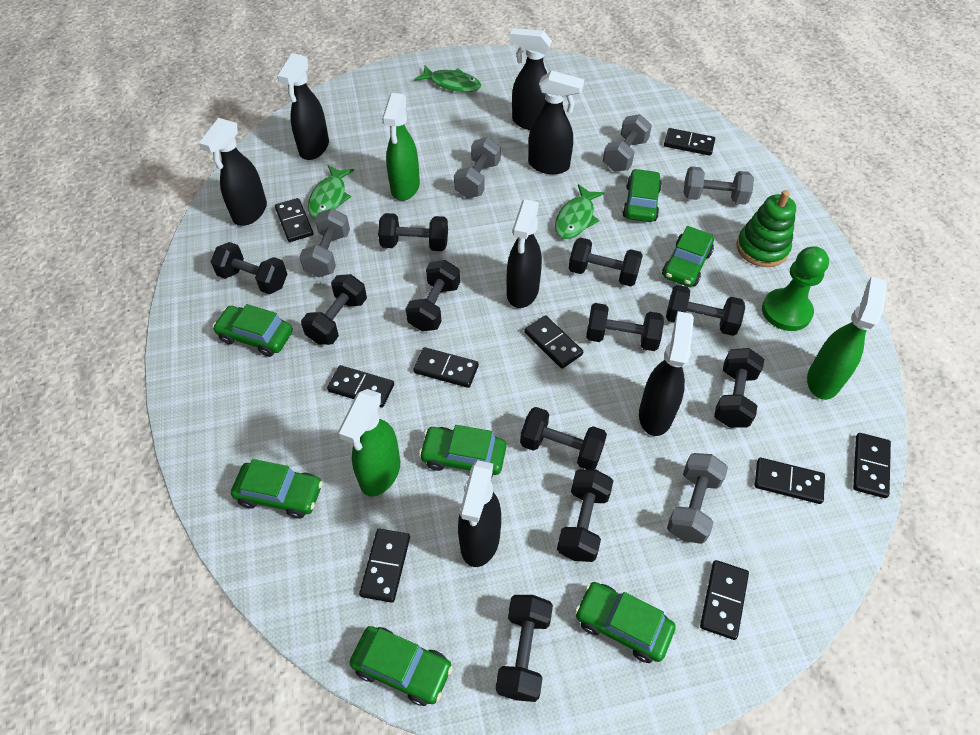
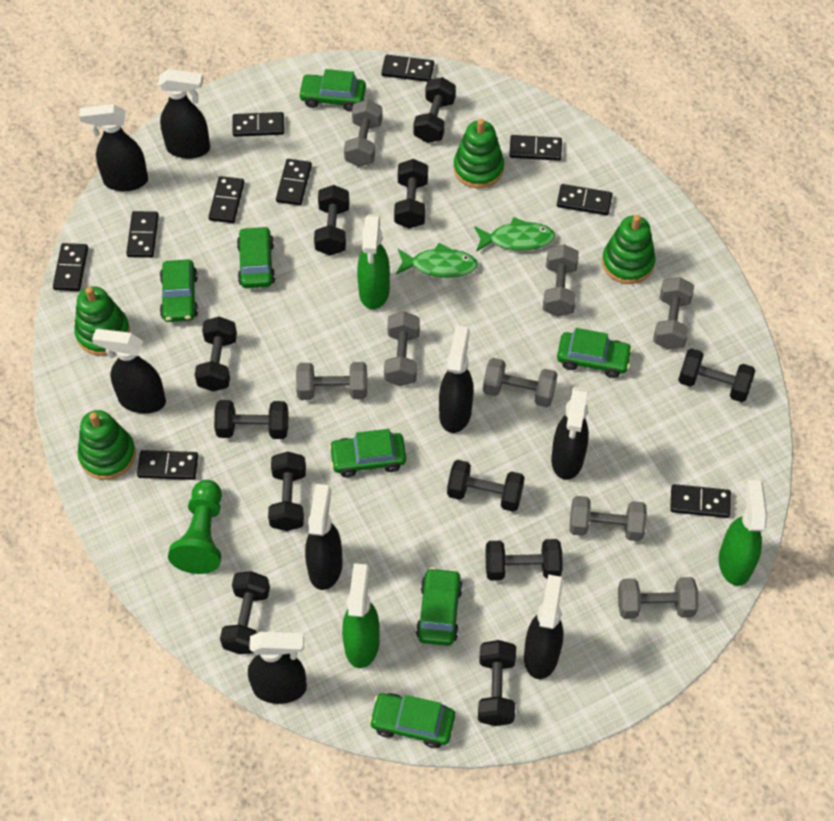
black domino: [275,198,313,242] [327,365,394,408] [359,529,410,603] [413,347,479,388] [524,315,583,369] [664,128,715,156] [700,560,749,640] [755,458,825,504] [853,433,891,498] = 9 -> [53,243,88,291] [126,211,159,258] [137,450,198,480] [208,176,244,223] [233,112,284,137] [276,159,312,206] [381,55,434,82] [509,135,562,161] [557,184,613,215] [670,484,731,518] = 10
black spray bottle: [199,118,267,226] [277,53,329,160] [458,460,501,567] [507,199,542,308] [510,28,552,130] [528,70,584,174] [639,311,694,436] = 7 -> [79,104,148,191] [92,329,166,413] [158,69,210,159] [248,632,307,704] [305,484,343,590] [439,325,474,433] [524,574,563,679] [551,387,589,480] = 8
green fish: [308,165,354,219] [414,66,481,92] [555,184,604,239] = 3 -> [396,243,478,278] [474,217,555,252] = 2
green stacking toy: [737,190,796,267] = 1 -> [74,286,130,356] [78,410,136,480] [453,119,504,188] [602,215,655,284] = 4
grey dumbbell: [299,208,350,277] [454,137,501,198] [603,114,652,172] [667,453,728,544] [683,166,754,205] = 5 -> [296,362,367,400] [344,100,382,167] [384,311,420,386] [483,358,558,407] [543,244,579,317] [570,496,647,541] [618,577,698,619] [653,277,694,350] = 8

